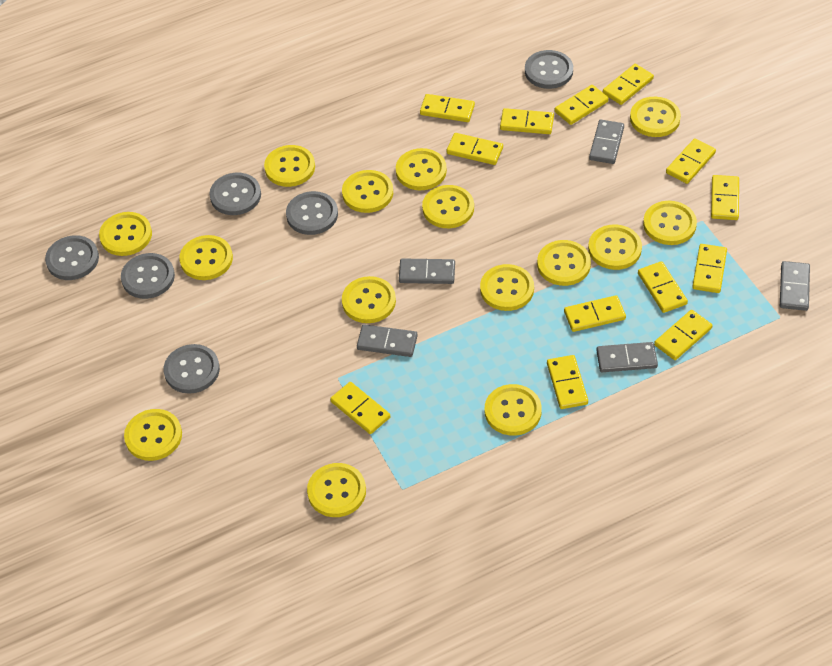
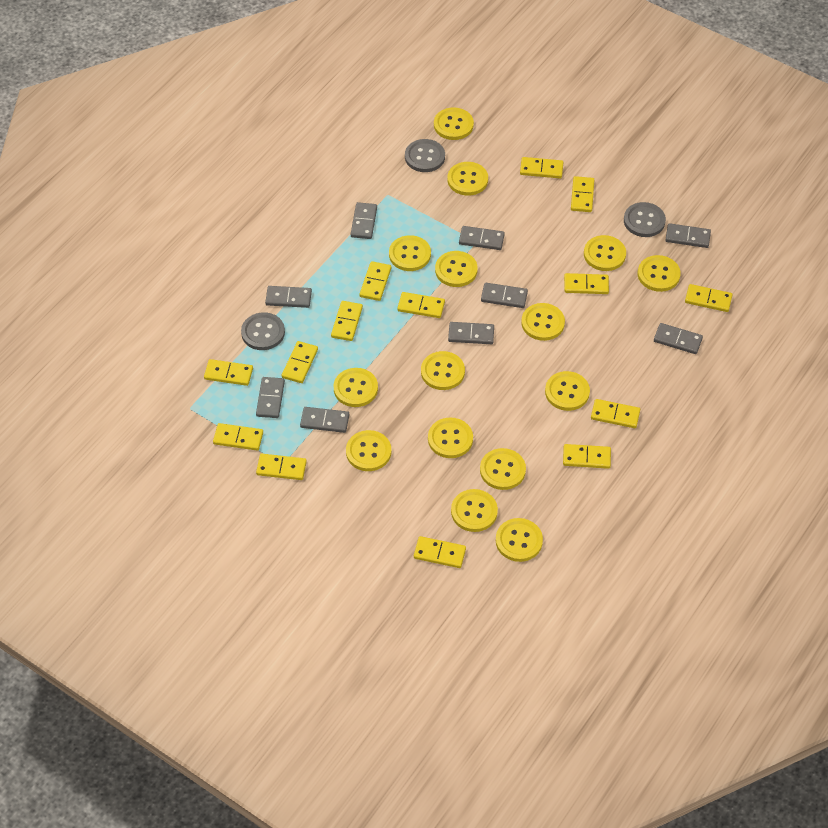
grey button: [45,235,99,280] [121,253,175,299] [163,344,220,394] [209,173,261,215] [286,191,338,235] [525,50,573,89] = 6 -> [241,312,285,350] [405,139,445,172] [624,202,666,237] = 3
grey domino: [357,324,418,357] [399,258,455,284] [589,120,624,164] [596,342,658,372] [780,261,810,311] = 5 -> [256,377,285,418] [265,286,312,308] [300,407,349,433] [351,202,377,239] [448,322,494,344] [459,226,505,250] [481,283,528,308] [654,323,703,354] [666,223,711,248] = 9
yellow domino: [330,382,390,434] [420,94,475,122] [447,133,503,165] [500,108,554,134] [547,355,588,409] [555,85,609,125] [564,295,626,332] [603,64,654,105] [638,261,688,313] [654,310,713,360] [666,138,716,184] [692,244,727,293] [711,175,739,220] = 13 -> [204,359,253,386] [213,423,263,451] [256,454,307,480] [282,341,318,383] [331,301,363,341] [360,261,391,301] [397,292,445,318] [414,536,466,568] [520,157,563,178] [563,444,611,469] [564,273,609,294] [571,176,594,212] [591,399,640,428] [685,284,733,312] = 14

